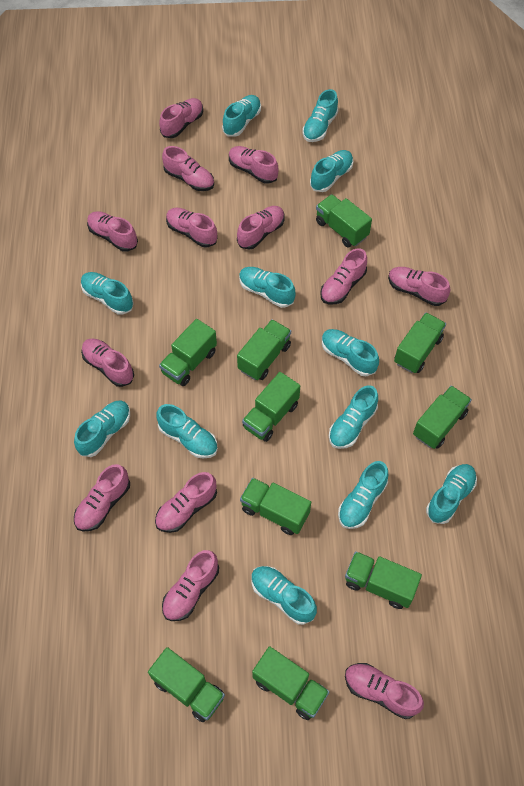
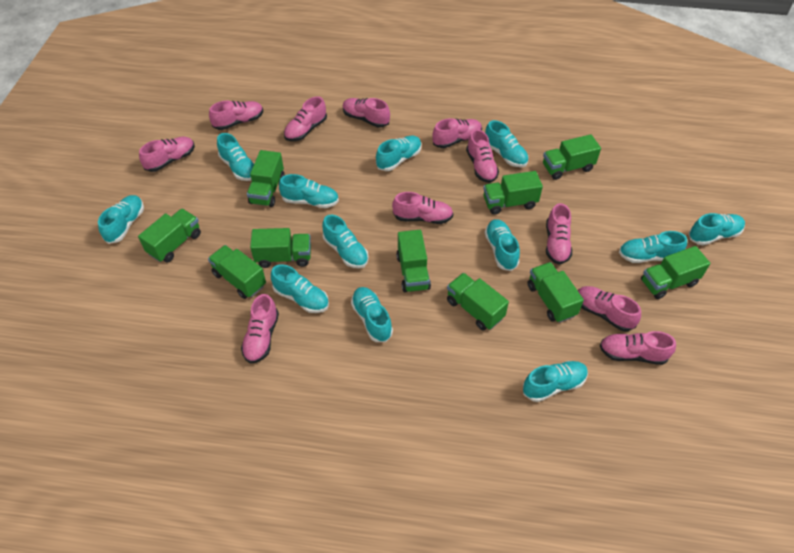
pink shoe: [74,464,130,531] [81,338,134,387] [87,211,138,252] [155,472,217,533] [159,98,203,138] [162,146,214,191] [162,550,219,621] [166,208,218,247] [229,146,278,184] [237,206,285,249] [320,248,367,304] [345,663,424,719] [388,267,450,306] = 13 -> [139,137,195,172] [209,101,263,130] [241,294,279,364] [284,96,327,141] [343,98,390,128] [392,192,453,224] [432,118,482,148] [466,129,499,183] [546,203,572,265] [578,286,641,332] [599,331,676,365] = 11

